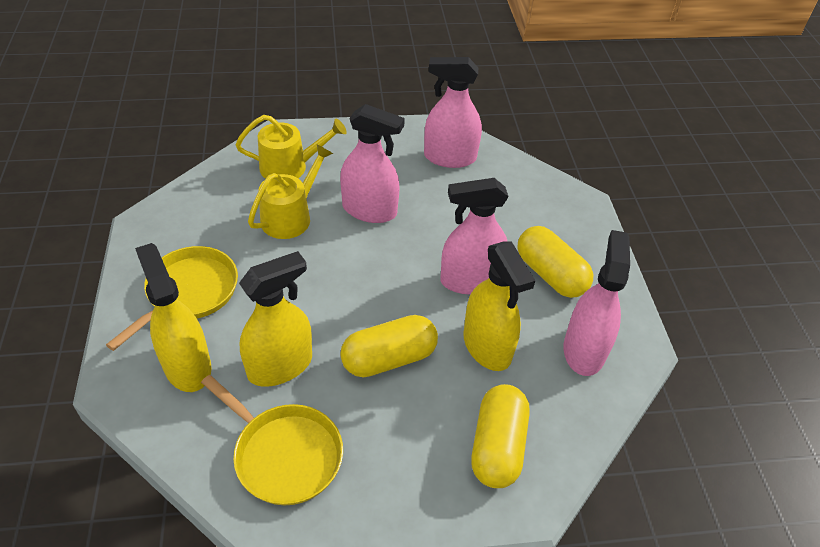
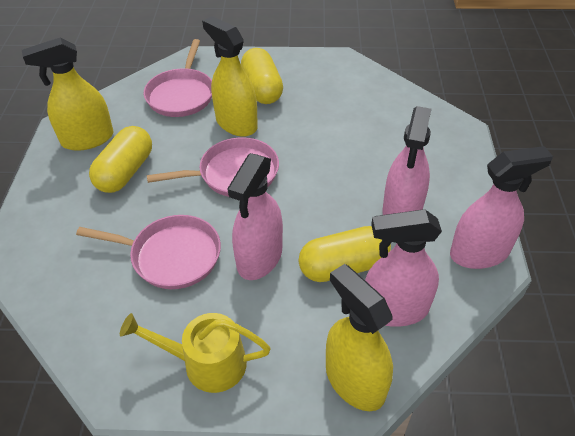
pink pan: none = 0 -> [76,215,221,289] [144,39,212,117] [147,137,279,197] = 3
yellow pan: [106,246,238,351] [201,375,343,505] = 2 -> none = 0
yellow watering can: [236,115,347,179] [248,144,333,239] = 2 -> [120,313,271,393] = 1

